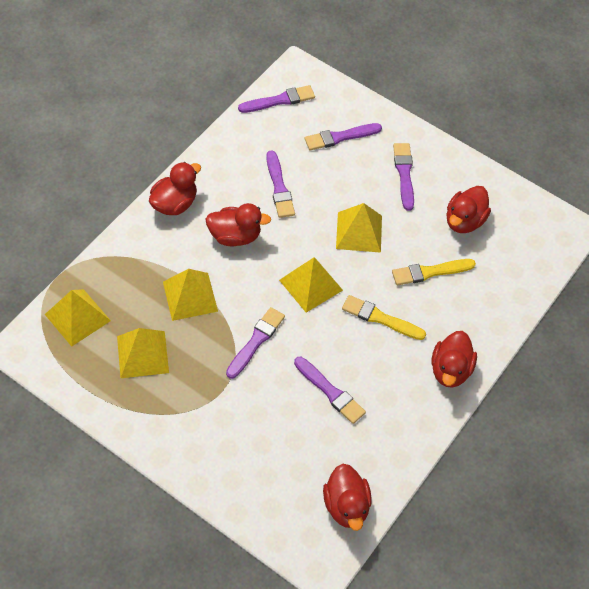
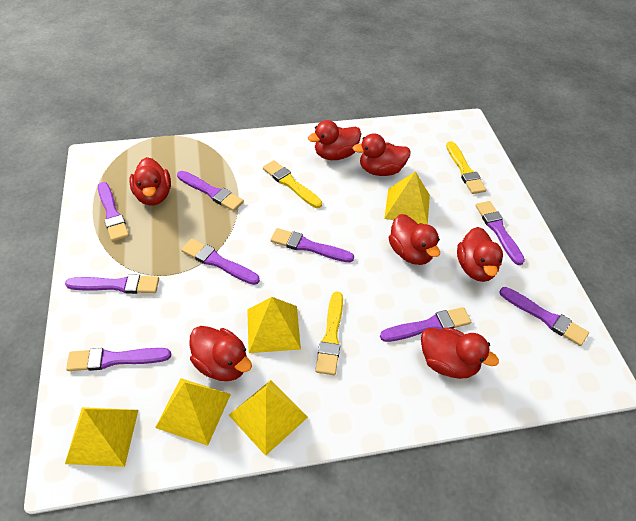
purple brush: [226,307,285,379] [238,85,315,113] [266,151,295,218] [294,357,366,424] [305,123,382,151] [393,143,414,211] = 6 -> [65,274,159,294] [66,348,171,371] [98,182,129,241] [177,171,244,211] [181,239,260,285] [271,228,354,263] [380,307,471,342] [475,201,525,265] [499,287,589,346] = 9
red duck: [149,162,201,215] [205,203,271,246] [323,464,372,531] [432,331,477,388] [446,186,491,233] = 5 -> [129,157,171,205] [190,326,252,381] [308,120,361,160] [352,133,411,176] [389,214,440,265] [421,327,499,379] [457,227,503,282] = 7
yellow brush: [342,295,426,340] [392,259,476,285] = 2 -> [263,160,322,208] [315,291,343,375] [446,141,487,194] = 3

